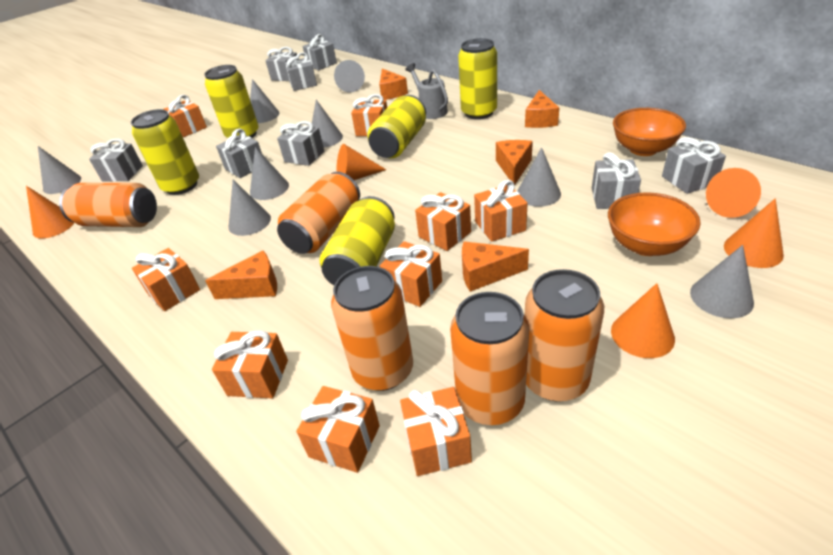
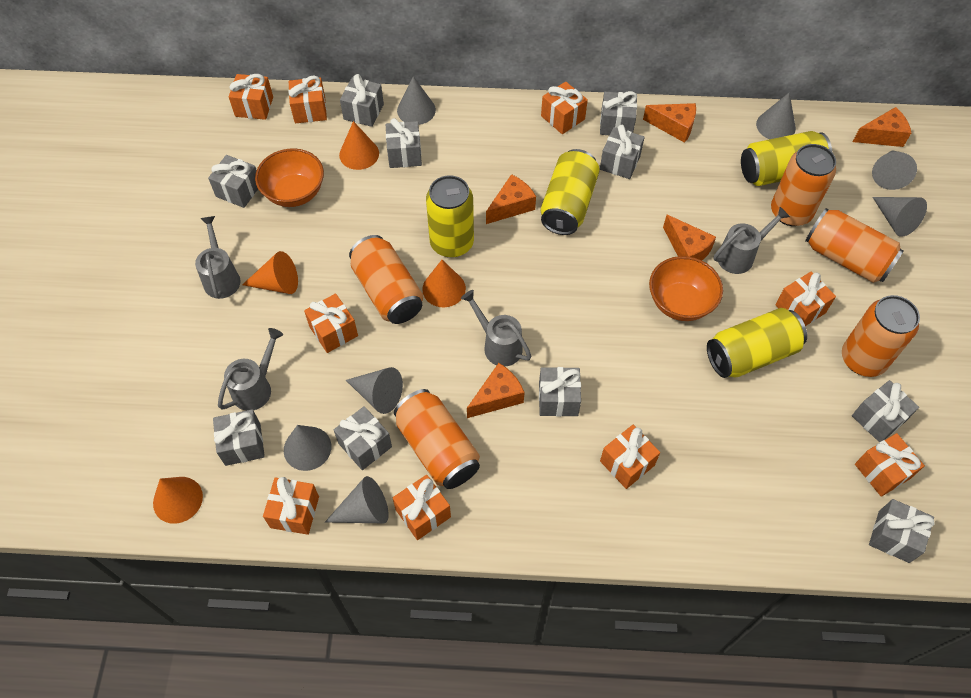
grey cone: [38,146,81,194] [228,180,271,236] [250,79,279,123] [250,147,289,200] [312,100,343,147] [334,60,365,93] [518,147,561,207] [690,245,754,318] = 8 -> [284,425,331,471] [325,476,389,523] [346,367,403,414] [397,76,436,125] [756,92,796,139] [872,150,917,190] [872,197,927,237] = 7
grey gift: [89,138,143,182] [216,128,262,178] [265,47,297,81] [277,121,324,166] [285,52,317,91] [303,34,337,70] [592,152,641,209] [662,137,726,194] = 8 -> [208,155,258,208] [213,409,265,466] [334,406,392,470] [340,74,384,127] [386,118,422,168] [539,367,581,417] [600,91,637,135] [600,125,645,179] [852,380,919,443] [869,499,935,563] = 10
grey watering can: [405,63,448,119] = 1 -> [195,216,240,299] [218,328,283,411] [461,290,531,367] [713,207,790,274] = 4
orange cone: [26,186,74,238] [336,144,386,180] [611,283,675,358] [706,168,761,218] [724,198,784,268] = 5 -> [153,477,203,524] [242,251,298,294] [339,121,379,170] [422,260,466,307] = 4
yellow can: [131,109,199,195] [204,65,259,138] [320,196,395,285] [367,95,426,158] [458,38,497,119] = 5 -> [426,175,474,258] [541,149,600,235] [707,308,807,378] [741,131,832,186] = 4

